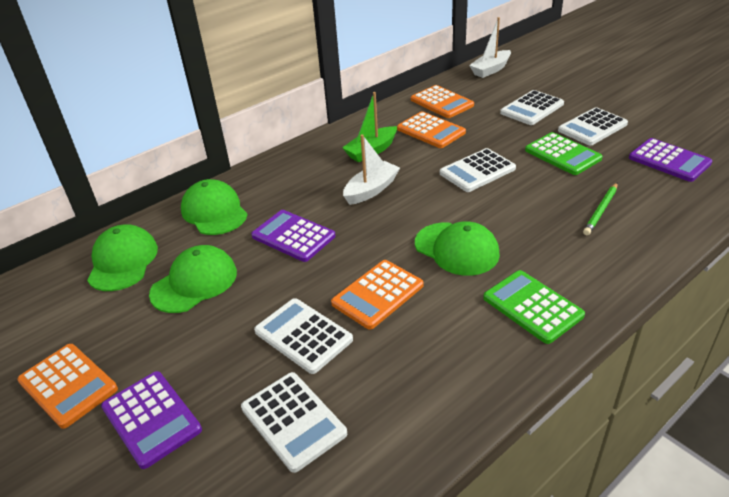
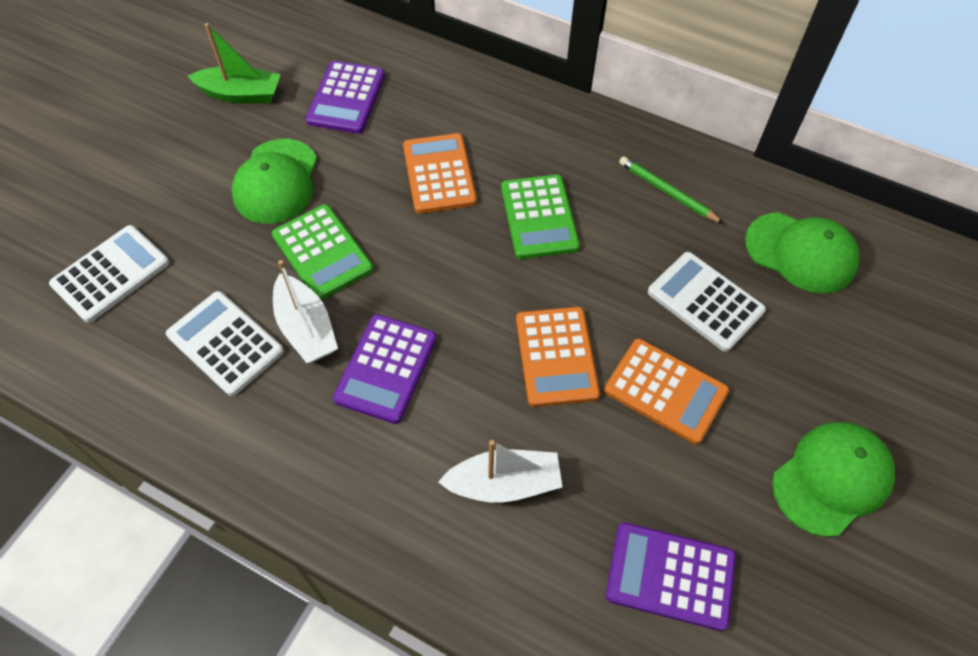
green cap: [87,225,158,291] [149,245,237,313] [181,179,247,235] [415,221,500,276] = 4 -> [231,139,317,224] [745,212,860,294] [772,422,895,537] = 3
orange calculator: [17,344,118,429] [331,260,423,330] [397,112,466,148] [411,85,474,118] = 4 -> [403,133,477,214] [516,307,600,407] [604,339,729,444] = 3
white calculator: [241,372,347,473] [254,298,353,374] [440,148,516,192] [500,90,564,125] [558,107,628,145] = 5 -> [49,225,170,323] [166,291,284,396] [648,252,766,352] = 3

